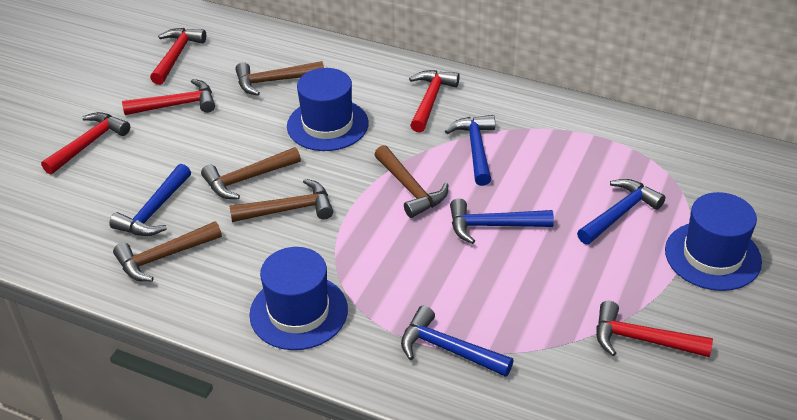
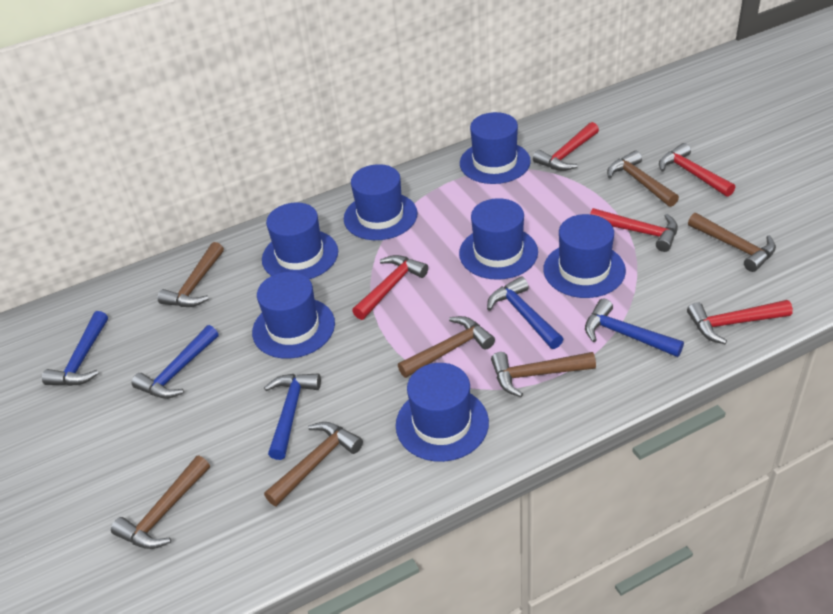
blue hat: [249,247,348,350] [287,68,369,151] [665,192,762,291] = 3 -> [252,272,335,359] [262,202,338,279] [344,164,418,240] [396,363,489,462] [459,198,538,280] [460,112,531,184] [543,214,626,298] = 7
brown hammer: [113,221,222,282] [201,147,301,199] [229,179,333,222] [235,61,324,96] [375,145,448,218] = 5 -> [111,456,210,549] [158,242,224,307] [264,422,363,507] [398,316,495,378] [491,352,596,397] [607,151,679,207] [688,213,776,272] = 7

